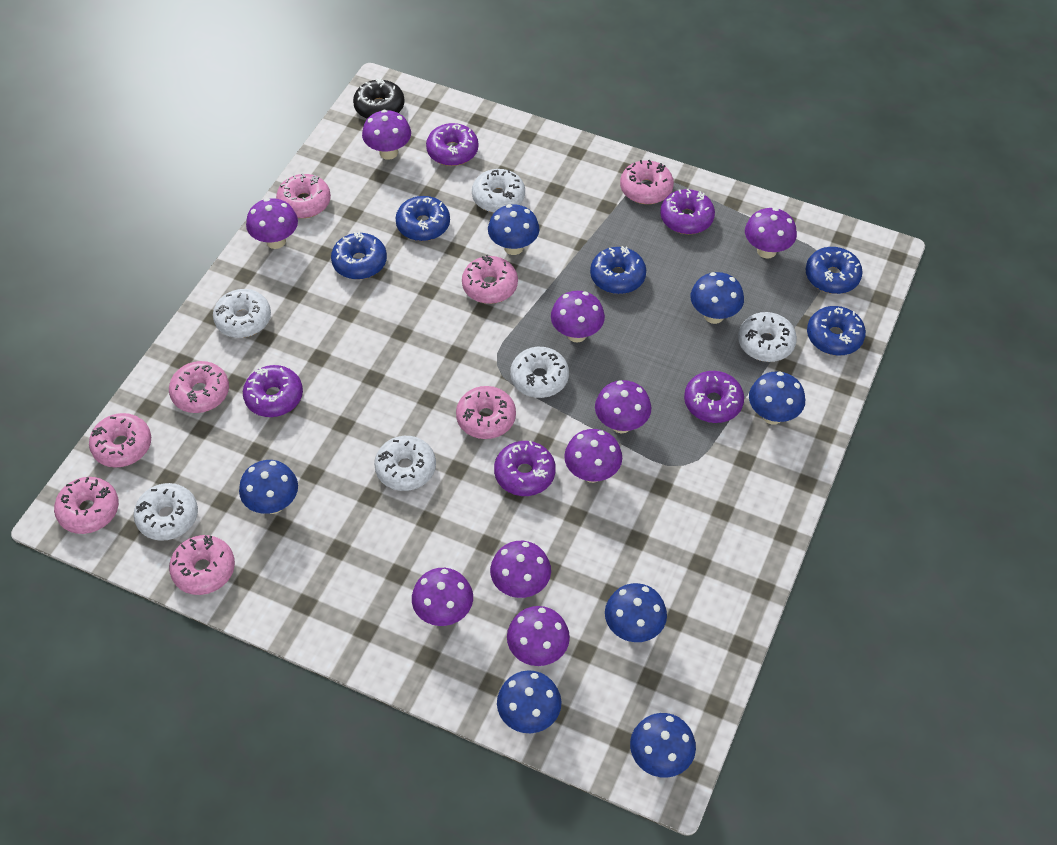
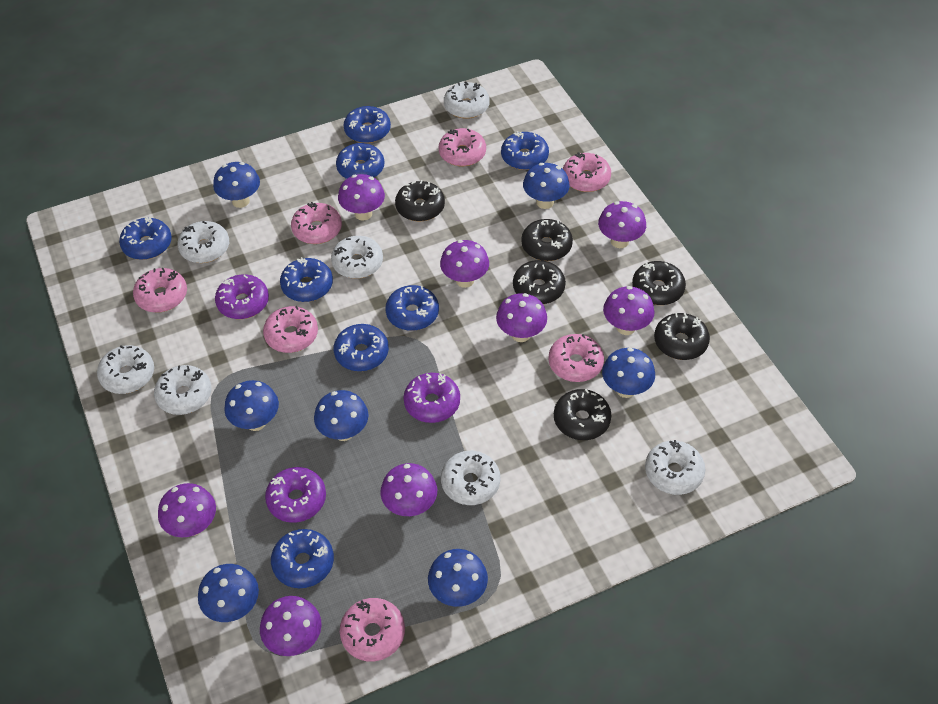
black donut: [353,78,405,119] = 1 -> [395,180,445,221] [513,260,566,304] [521,219,573,261] [554,389,611,440] [632,261,686,305] [654,313,710,360] = 6
blue donut: [331,231,387,280] [395,196,450,241] [590,246,646,294] [806,247,863,294] [807,306,866,356] = 5 -> [119,217,172,260] [271,529,334,588] [280,257,333,302] [334,324,389,371] [336,143,384,179] [344,106,391,143] [385,285,439,331] [501,131,549,170] = 8
pink donut: [54,477,119,534] [89,413,151,468] [169,361,229,413] [169,535,235,595] [276,173,331,218] [456,386,516,439] [462,255,518,304] [620,160,674,204] = 8 -> [133,268,187,313] [263,306,318,353] [291,202,342,244] [340,598,405,662] [439,128,486,166] [548,334,604,382] [563,152,611,192] = 7
purple donut: [243,365,303,417] [426,123,478,166] [494,441,556,496] [660,189,715,234] [684,371,744,423] = 5 -> [215,274,269,319] [265,467,326,523] [403,373,460,423] = 3
purple mushroom: [246,198,298,249] [362,110,411,160] [412,568,473,626] [490,541,551,598] [507,606,570,666] [551,291,605,342] [564,429,622,483] [595,380,651,434] [745,208,797,259] = 9 -> [158,483,216,537] [260,596,322,656] [338,174,385,221] [380,463,437,516] [440,240,489,288] [496,293,547,342] [598,201,646,248] [603,286,654,335] = 8
white donut: [134,483,198,541] [213,289,271,338] [374,436,436,491] [472,169,525,213] [510,347,569,398] [738,312,797,362] = 6 -> [97,345,154,394] [154,365,211,415] [177,221,229,263] [331,236,383,279] [441,451,500,505] [444,81,490,119] [645,440,705,495] = 7

